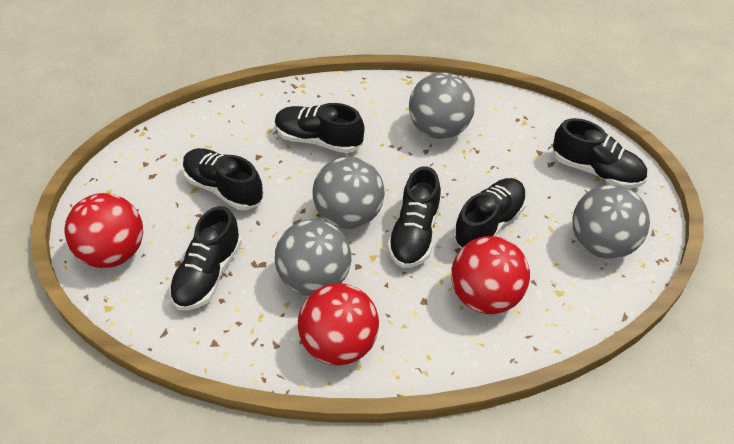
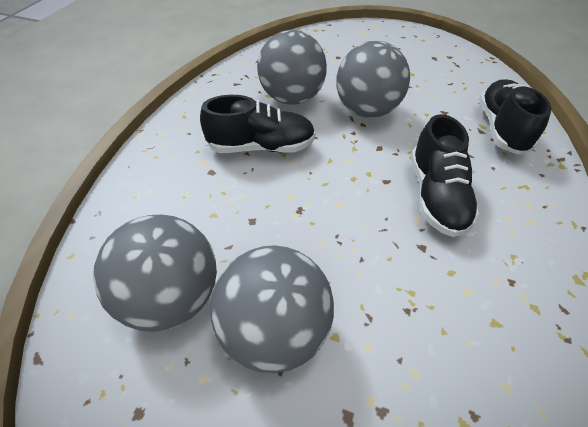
black shoe: [169,206,242,311] [182,148,264,210] [275,103,364,153] [388,166,441,268] [453,178,527,249] [553,118,647,189] = 6 -> [200,95,315,153] [411,114,480,237] [479,79,551,155] = 3
red ball: [65,193,143,268] [298,283,379,365] [451,236,530,314] = 3 -> none = 0

